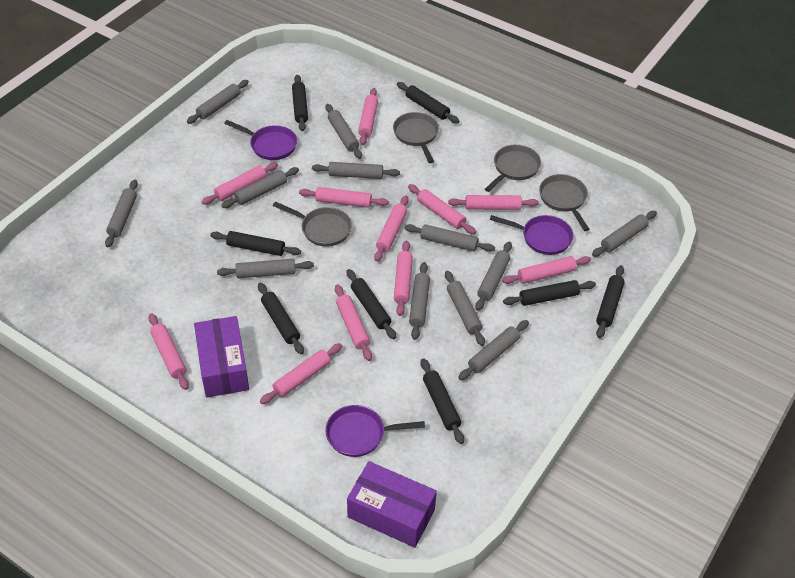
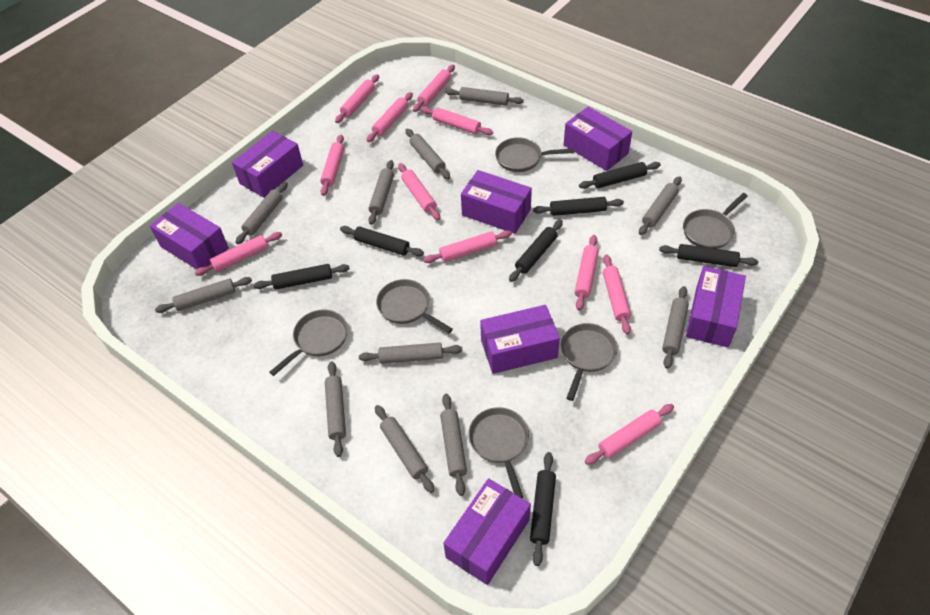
black rolling pin: [210,231,301,256] [258,283,304,354] [292,75,308,131] [347,269,396,339] [397,82,459,123] [421,358,464,444] [503,280,596,306] [596,265,625,338] = 8 -> [254,264,350,290] [340,226,424,256] [509,220,563,282] [530,452,556,566] [533,197,624,216] [579,162,661,189] [659,244,758,267] = 7
grey pan: [273,202,352,247] [393,112,439,163] [485,145,541,192] [539,174,589,231] = 4 -> [269,310,348,376] [376,279,453,333] [468,407,529,498] [495,137,574,172] [561,323,617,401] [683,193,748,249] = 6
grey rolling pin: [105,179,138,248] [187,80,249,124] [217,259,314,278] [221,167,299,208] [312,162,400,179] [325,104,362,159] [404,224,495,252] [409,262,430,340] [445,271,485,346] [458,320,529,380] [475,242,512,311] [592,211,657,257] = 12 -> [155,277,252,313] [235,182,288,244] [325,361,346,457] [359,343,462,364] [368,160,394,225] [375,405,434,493] [406,128,450,180] [440,394,467,496] [445,87,524,106] [639,176,682,235] [662,286,689,369] = 11
purple box: [194,316,249,398] [347,461,437,548] = 2 -> [150,203,229,269] [232,131,303,198] [443,478,531,585] [461,170,532,234] [480,305,560,374] [564,107,632,171] [686,266,746,347] = 7
purple pan: [224,120,297,160] [325,405,425,457] [490,215,574,255] = 3 -> none = 0

